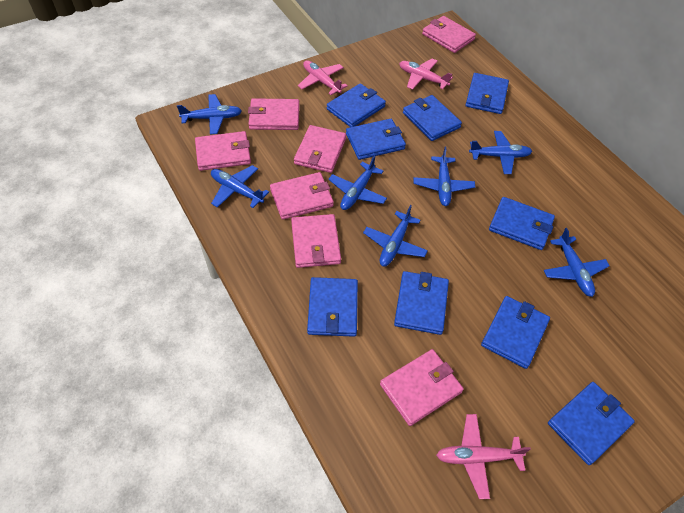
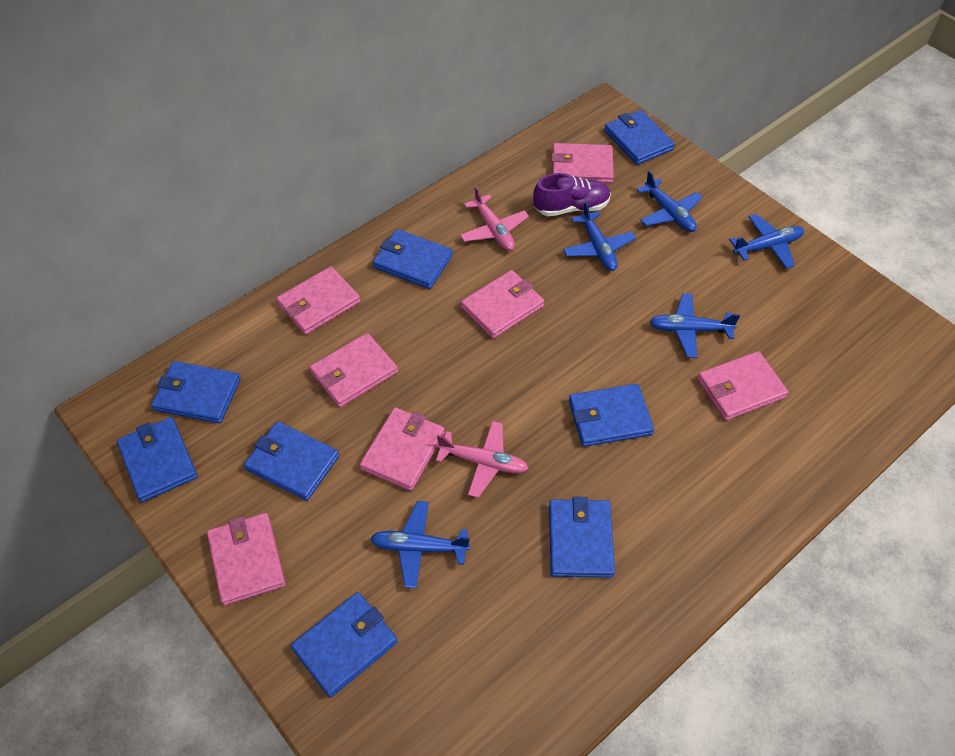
blue plane: [177,94,242,135] [211,165,269,208] [328,156,387,210] [363,205,428,267] [413,147,475,206] [469,131,532,174] [544,228,610,297] = 7 -> [370,501,470,588] [563,202,636,271] [637,171,703,232] [649,293,740,358] [729,214,804,269] = 5
blue wallet: [307,277,358,337] [327,83,386,127] [346,119,406,160] [394,271,449,335] [403,95,462,141] [466,73,509,114] [481,296,550,369] [489,197,555,250] [548,382,635,465] = 9 -> [117,417,198,502] [151,361,241,423] [244,421,339,501] [291,592,398,698] [373,229,453,289] [549,497,615,578] [569,384,654,447] [604,110,675,165] = 8
pink plane: [298,60,348,95] [399,58,453,90] [436,414,531,499] = 3 -> [436,421,529,498] [460,186,529,251] = 2
purple shoe: none = 0 -> [533,173,611,216] = 1

